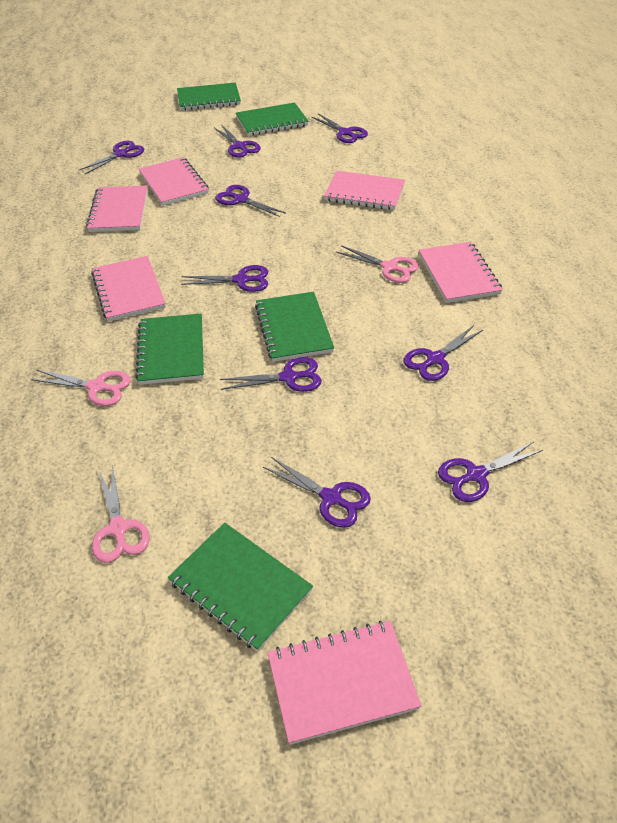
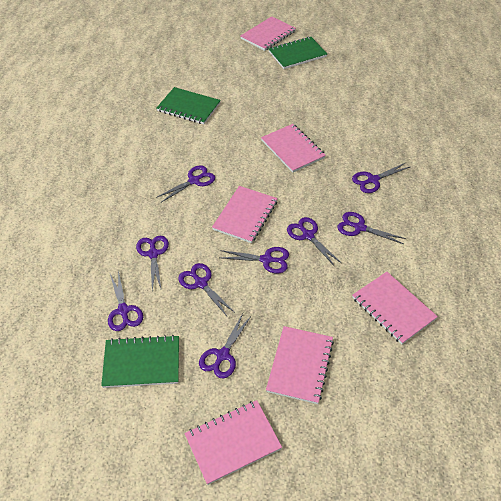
green notebook: [135,314,204,385] [168,523,313,651] [177,83,241,111] [236,102,309,136] [255,292,334,362] = 5 -> [101,335,179,388] [157,87,221,124] [269,37,327,69] = 3
pink scissors: [31,370,131,406] [92,465,150,563] [336,245,419,283] = 3 -> none = 0

